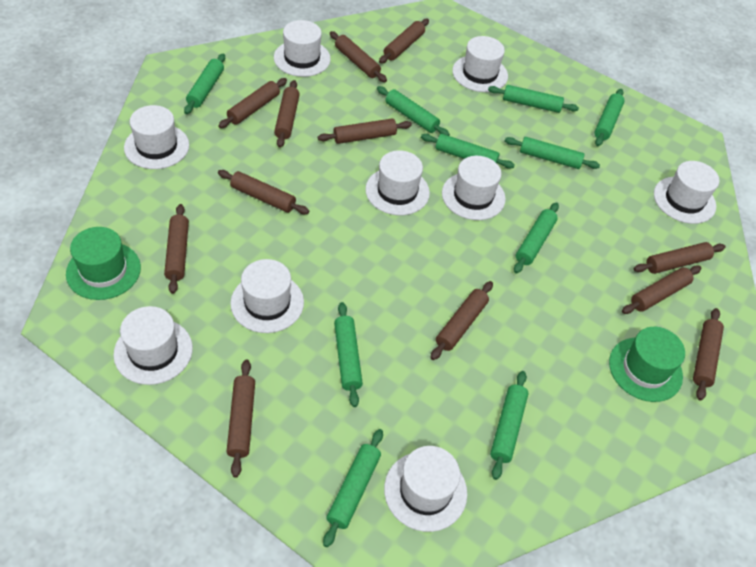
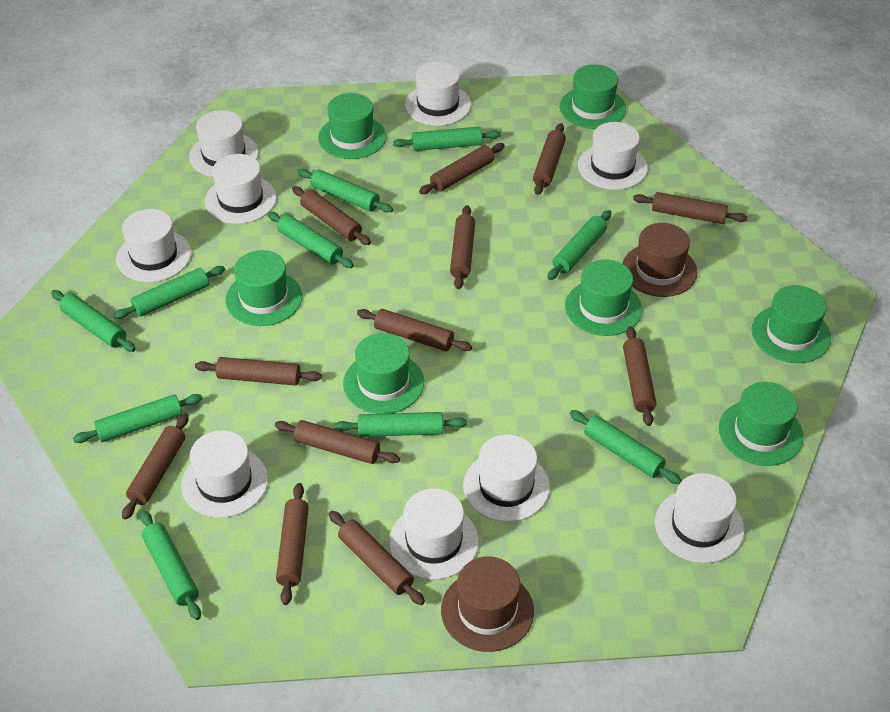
brown hat: none = 0 -> [441,556,534,652] [622,223,698,297] = 2
green hat: [66,227,141,300] [609,327,685,402] = 2 -> [225,250,302,326] [318,93,386,159] [343,333,424,414] [560,64,626,129] [565,259,642,336] [719,382,803,466] [752,285,831,363] = 7

